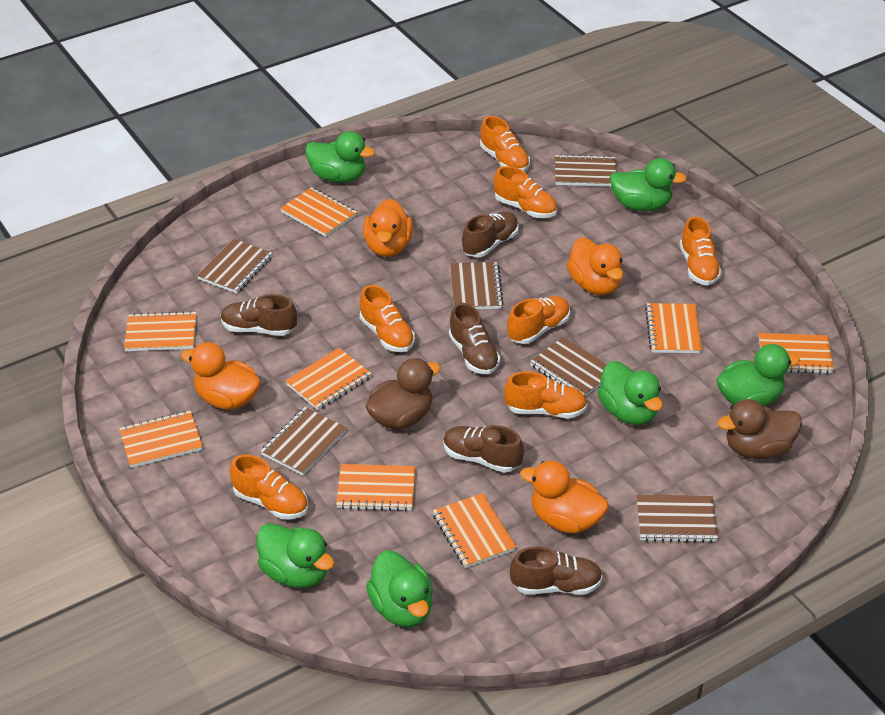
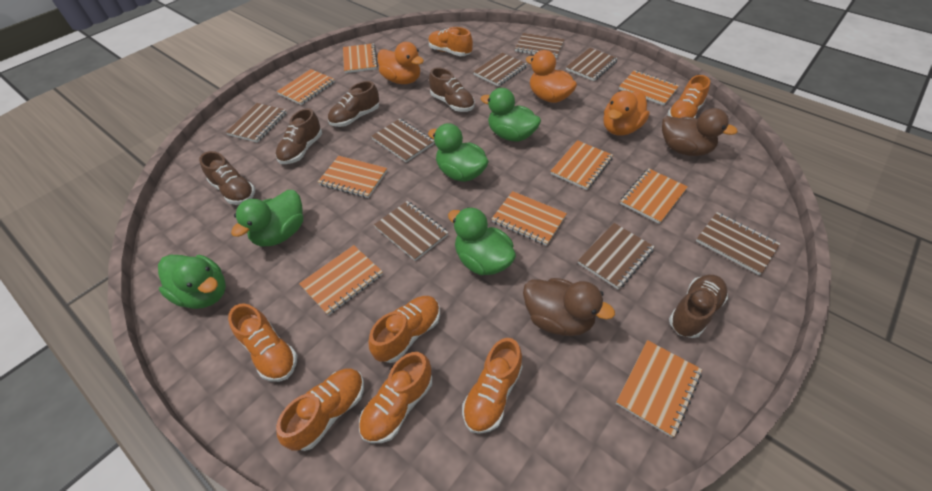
brown notebook: [197,239,272,293] [261,407,347,476] [450,262,504,309] [530,337,607,397] [555,154,616,187] [636,495,718,542] = 6 -> [226,103,287,143] [371,119,434,163] [374,201,449,261] [473,53,527,87] [515,33,565,58] [566,48,618,81] [578,223,655,290] [696,212,780,275] = 8
green duck: [257,523,335,588] [305,131,375,182] [366,550,433,627] [598,361,663,425] [610,158,687,211] [716,344,800,407] = 6 -> [158,255,226,309] [231,190,303,247] [428,123,489,182] [448,207,516,275] [481,88,541,142] = 5
orange duck: [181,342,261,410] [363,199,413,257] [520,461,609,533] [567,237,623,295] = 4 -> [377,42,424,84] [526,50,577,103] [603,90,650,136] = 3
orange notebook: [119,411,203,468] [124,311,196,351] [280,187,357,237] [285,348,372,410] [336,464,415,511] [433,493,516,568] [645,303,702,353] [759,333,834,374] = 8 -> [277,69,335,105] [299,245,383,315] [318,156,387,198] [343,43,378,73] [492,191,567,246] [551,140,613,190] [616,340,702,437] [619,70,679,105] [620,168,688,224] = 9

